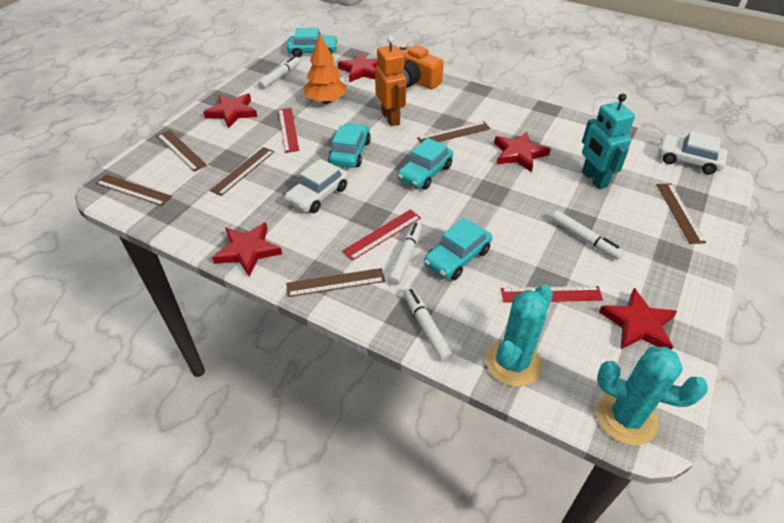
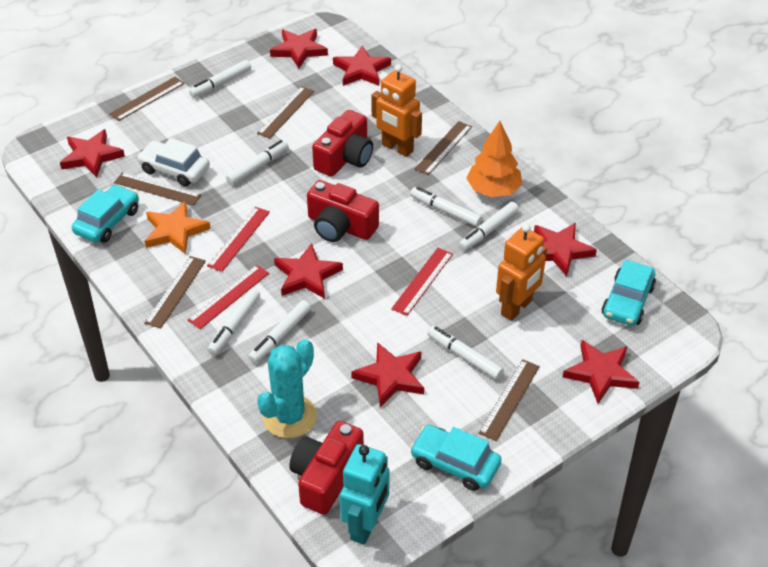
orange camera: [398,44,444,90] = 1 -> none = 0
orange robot: [375,36,407,126] = 1 -> [371,64,422,157] [496,224,547,321] = 2
orange star: none = 0 -> [145,201,211,254] = 1
red camera: none = 0 -> [289,421,364,515] [307,180,379,242] [312,110,373,177] = 3
red star: [203,94,257,129] [212,222,282,277] [338,53,378,82] [494,132,551,172] [599,288,677,350] = 5 -> [60,129,125,177] [270,29,328,68] [274,243,343,299] [333,45,391,86] [351,342,424,407] [534,222,597,276] [563,340,639,404] = 7
turquoise cactus: [486,285,553,387] [597,347,708,445] = 2 -> [257,339,317,438] = 1
turquoise car: [287,28,338,58] [328,123,371,168] [397,138,453,190] [424,218,492,280] = 4 -> [72,184,139,243] [410,425,502,491] [602,260,656,326] = 3
white car: [285,159,348,213] [658,131,727,175] = 2 -> [137,138,210,187] = 1
white marker: [258,56,300,89] [388,222,422,285] [403,287,453,362] [551,210,624,260] = 4 -> [189,60,251,98] [207,288,260,355] [226,140,288,185] [248,300,311,363] [410,187,482,227] [427,326,504,380] [459,202,519,251] = 7

